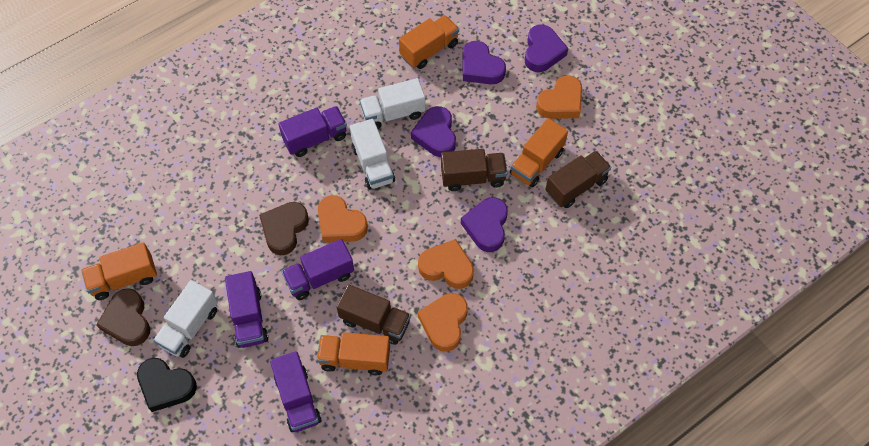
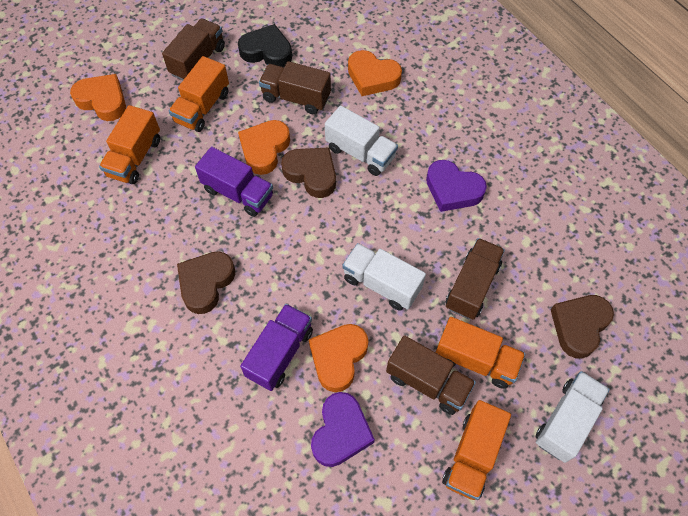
brown heart: [96,288,150,346] [259,202,309,255] = 2 -> [177,251,235,314] [281,147,336,198] [551,295,614,359] = 3
brown truck: [337,284,411,345] [441,149,507,191] [545,151,611,208] = 3 -> [162,18,225,80] [259,61,331,114] [386,335,476,415] [446,238,505,320] = 4
purple heart: [411,106,456,157] [461,197,508,252] [462,41,506,84] [525,25,568,72] = 4 -> [311,392,375,467] [426,160,487,212] = 2
purple truck: [225,271,268,348] [270,351,321,432] [278,106,347,157] [282,239,354,300] = 4 -> [195,147,273,217] [240,304,313,391] = 2

